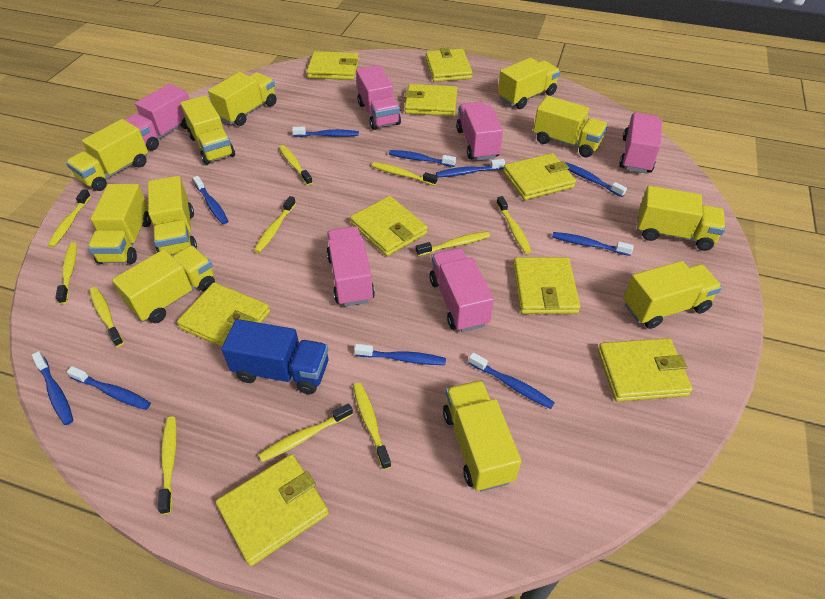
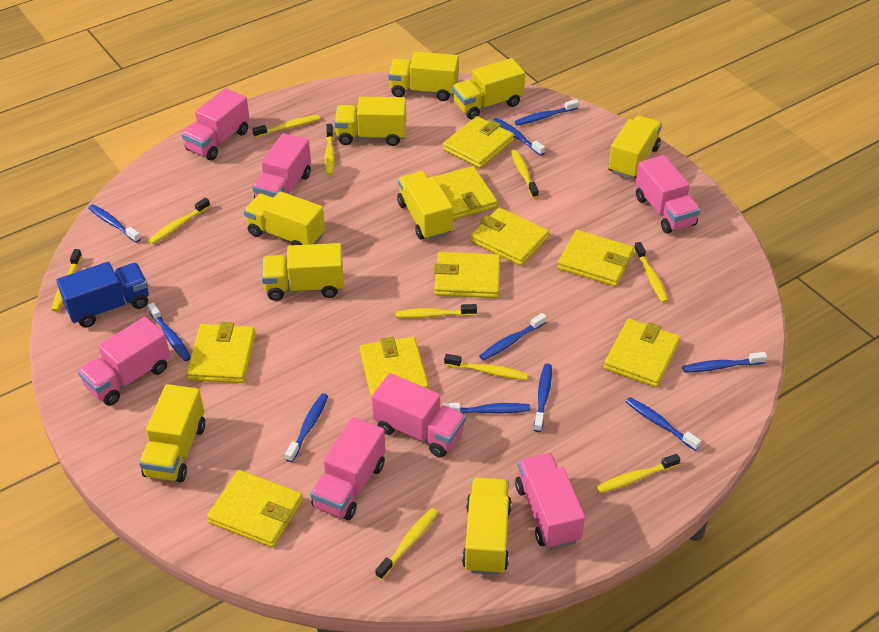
pink truck: [125,84,190,151] [327,226,375,306] [356,65,401,130] [429,248,494,332] [456,102,503,160] [619,112,662,173] = 6 -> [78,317,170,406] [182,88,250,160] [252,133,311,198] [310,417,386,520] [372,373,466,458] [515,453,585,549] [635,155,701,234] = 7
yellow toothbrush: [48,189,91,247] [55,243,77,304] [89,287,124,347] [158,417,177,515] [254,196,296,253] [259,403,353,462] [279,145,313,185] [353,383,391,470] [372,162,438,186] [416,231,490,256] [496,196,532,254] = 11 -> [51,249,82,312] [148,198,210,244] [252,115,320,138] [325,124,335,176] [375,508,438,580] [395,304,477,318] [444,354,528,380] [511,150,539,198] [596,454,680,493] [634,242,669,303] = 10
yellow truck: [66,119,148,191] [88,184,151,264] [112,246,215,323] [148,176,197,255] [180,95,235,165] [208,72,277,126] [443,380,522,492] [498,58,560,109] [533,96,608,158] [623,261,722,329] [637,186,725,251] = 11 -> [139,384,205,482] [244,191,325,245] [262,243,344,301] [334,97,407,146] [388,52,459,101] [397,171,453,240] [452,58,525,120] [462,478,512,575] [608,115,662,179] = 9

